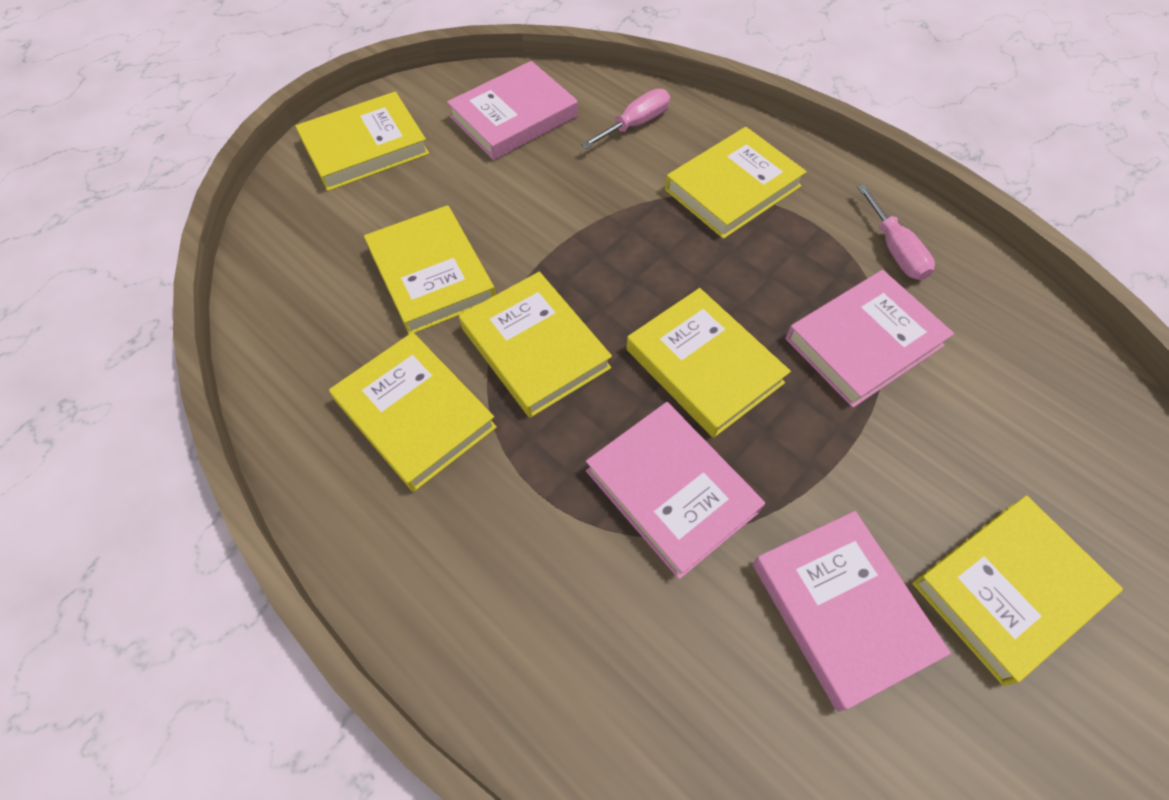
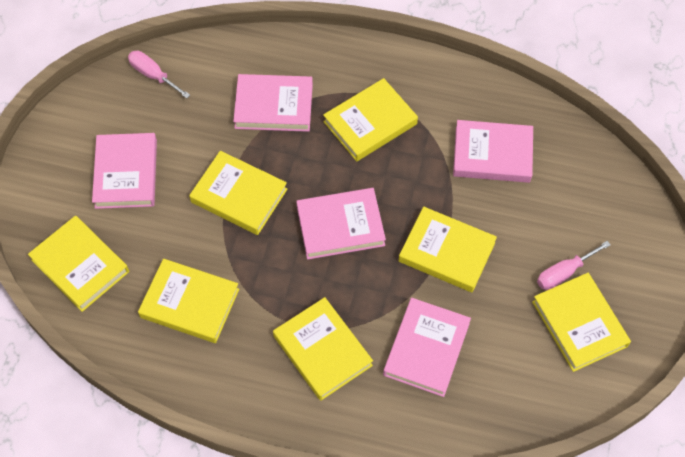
pink book: [447,61,578,160] [586,402,765,579] [753,511,951,712] [785,270,954,408] = 4 -> [92,133,157,209] [233,74,313,132] [296,188,386,260] [383,298,471,397] [453,120,533,183] = 5

